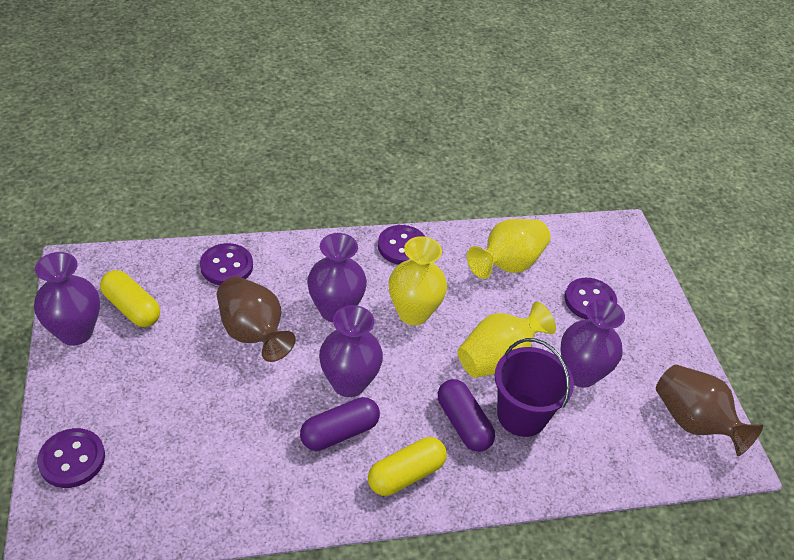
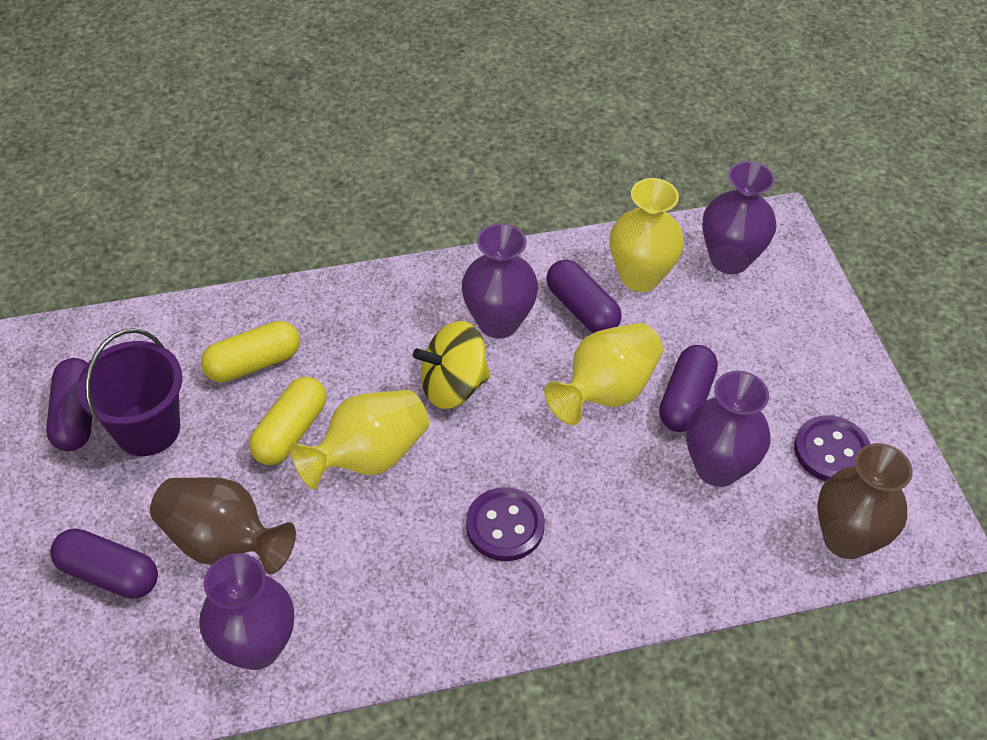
purple button: [37,428,105,488] [200,243,253,285] [378,225,426,265] [565,278,617,319] = 4 -> [466,487,545,561] [794,415,870,482] = 2
purple capsule: [300,397,380,451] [438,379,495,452] = 2 -> [46,358,92,451] [50,528,158,599] [546,260,622,333] [659,345,718,432] = 4
yellow spinning top: none = 0 -> [413,321,490,409] = 1

